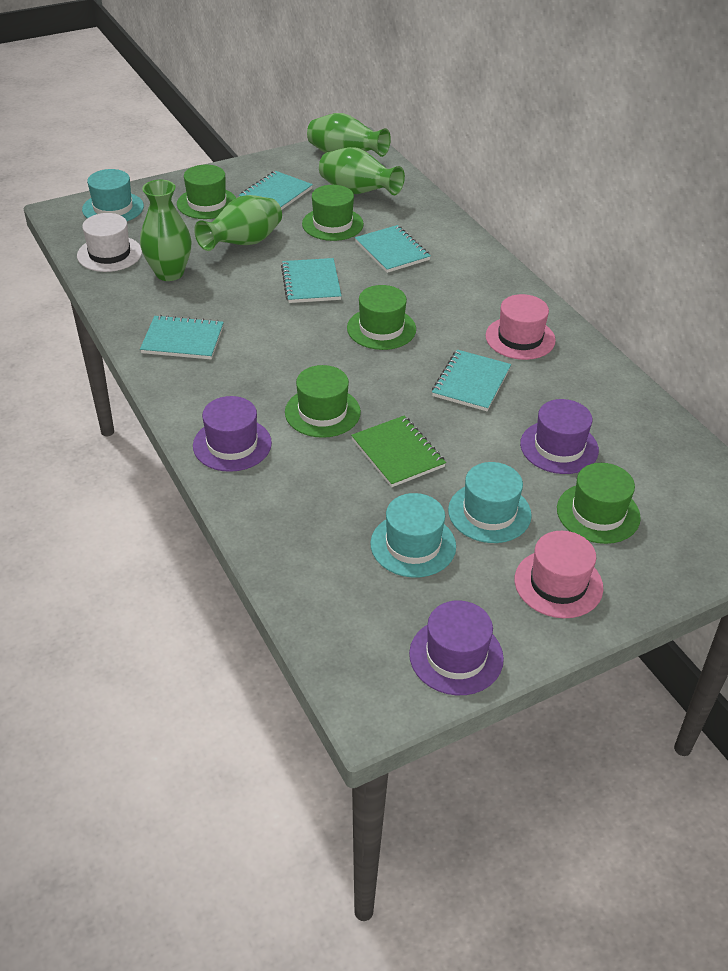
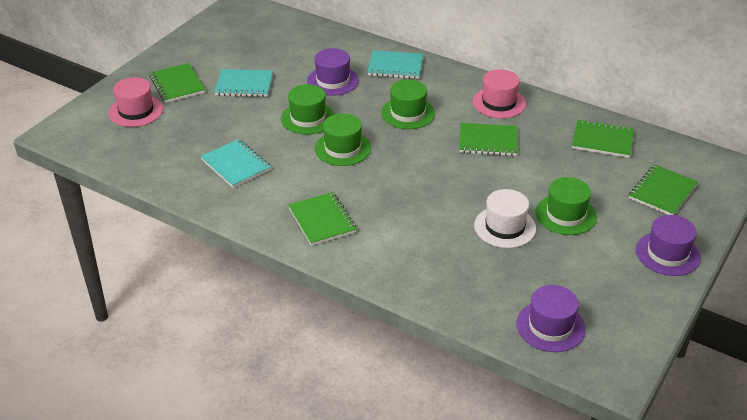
green hat: [177,165,236,219] [285,365,361,438] [302,185,364,241] [347,285,416,350] [557,463,641,544] = 5 -> [281,84,335,135] [315,113,371,166] [381,79,435,129] [535,177,597,235] = 4
green notebook: [351,416,446,487] = 1 -> [149,63,205,103] [288,192,357,246] [459,123,517,156] [572,119,634,158] [629,165,698,215] = 5
green vase: [140,180,192,281] [194,195,282,251] [307,113,391,157] [319,147,405,195] = 4 -> none = 0
turquoise hat: [82,169,144,221] [370,493,456,578] [448,462,532,543] = 3 -> none = 0
turquoise notebook: [140,315,224,359] [239,171,313,210] [281,258,342,303] [355,225,431,273] [432,350,511,411] = 5 -> [200,139,271,188] [214,69,273,97] [367,50,423,79] = 3

